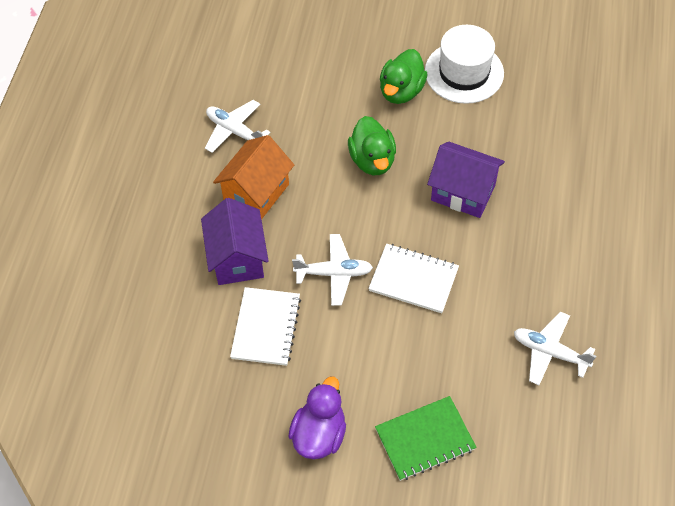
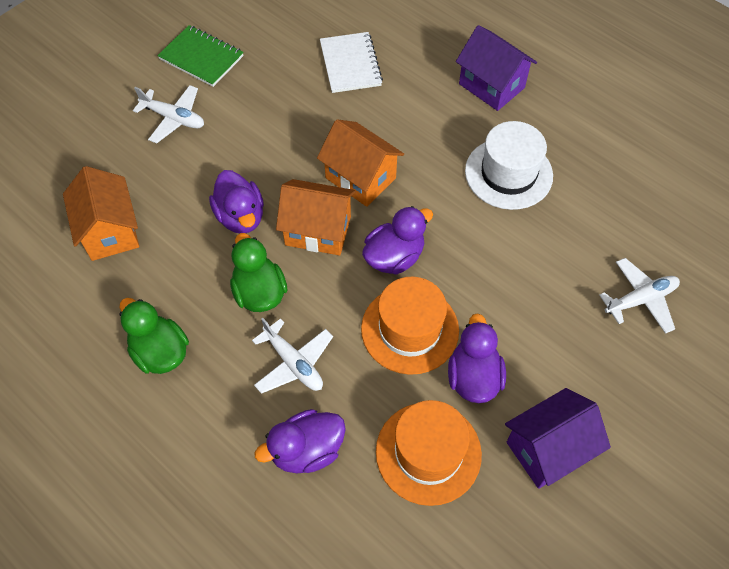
orange hat: none = 0 -> [361,277,459,375] [376,400,482,506] = 2
orange house: [213,135,294,220] = 1 -> [63,166,139,261] [276,179,356,256] [317,119,404,207] = 3
purple duck: [288,377,346,459] = 1 -> [209,170,264,233] [254,409,346,473] [362,206,433,275] [448,313,506,403] = 4
white notebook: [230,287,301,366] [368,244,459,313] = 2 -> [320,32,383,93] = 1

